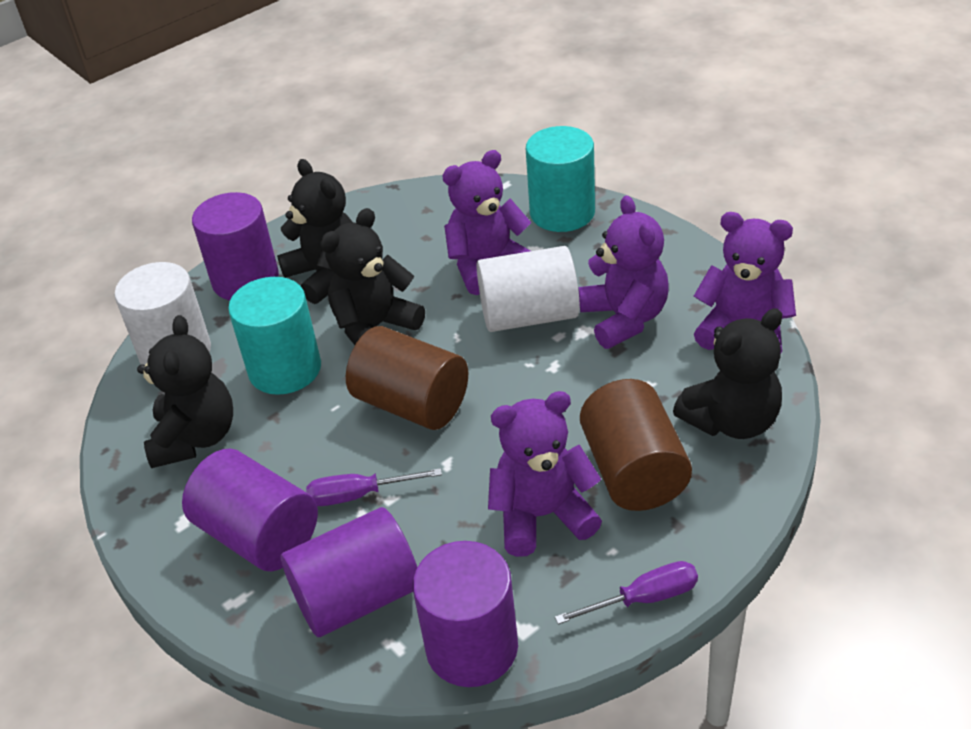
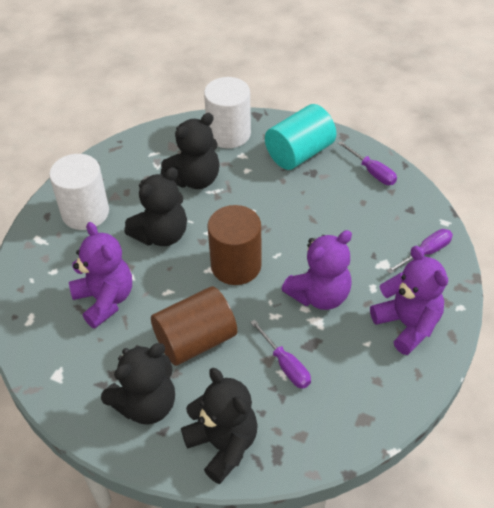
purple cylinder: [182,449,318,571] [192,192,279,300] [280,507,418,637] [413,541,518,687] = 4 -> none = 0
purple screwdriver: [306,468,442,506] [555,561,698,625] = 2 -> [250,320,311,389] [338,141,397,185] [387,229,453,274] = 3
purple teddy bear: [442,150,531,295] [488,391,602,557] [579,195,669,349] [694,212,796,353] = 4 -> [69,222,132,329] [282,230,352,310] [370,246,448,355] = 3
turquoise cylinder: [228,277,321,395] [526,126,595,232] = 2 -> [265,104,336,170] = 1

